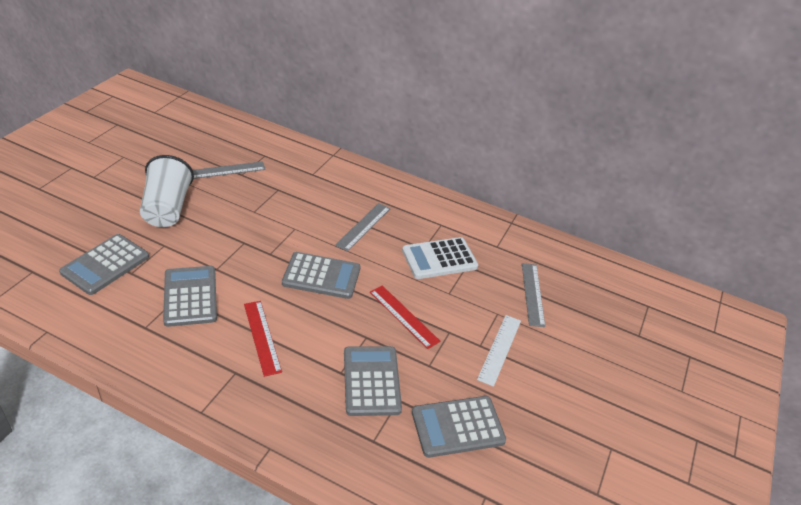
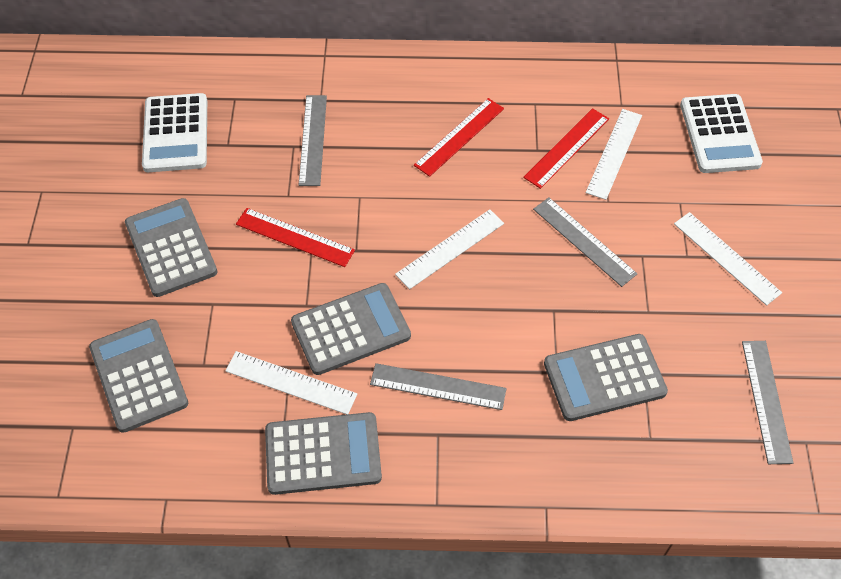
grey ruler: [193,161,266,179] [335,203,390,252] [522,263,545,327] = 3 -> [299,95,327,186] [370,363,506,410] [533,197,637,287] [742,341,793,464] = 4
red ruler: [244,301,282,377] [370,285,440,349] = 2 -> [236,208,355,267] [414,98,504,177] [523,108,609,189] = 3
white calculator: [402,237,478,279] = 1 -> [142,93,207,172] [680,94,763,173] = 2
white cup: [140,155,194,227] = 1 -> none = 0
white ruler: [477,315,521,387] = 1 -> [225,351,357,414] [395,209,504,289] [586,109,642,200] [674,212,782,306] = 4

